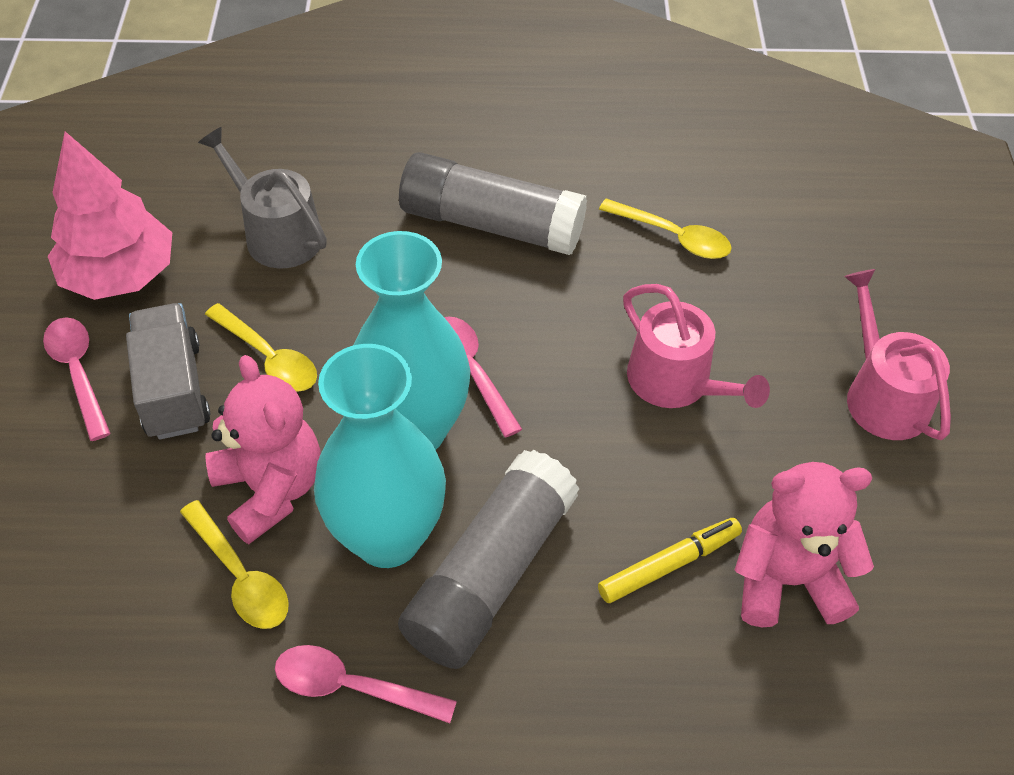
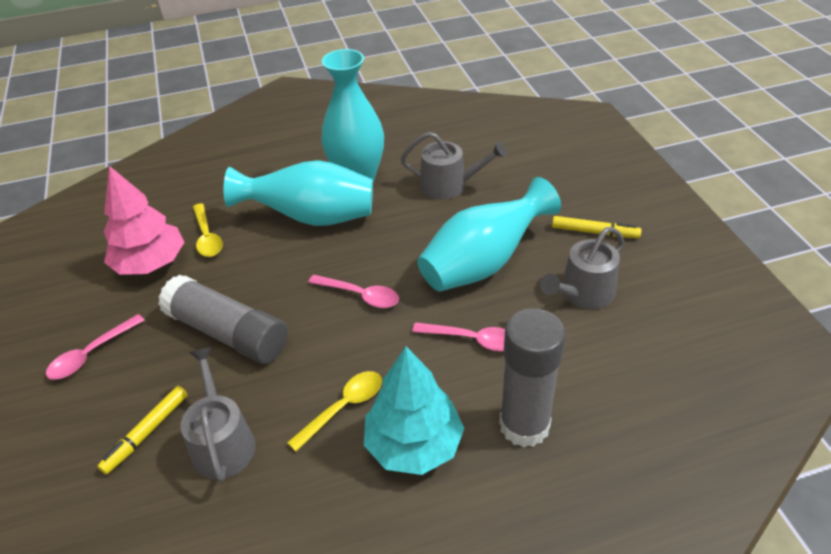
grey truck: [126,303,210,440] = 1 -> none = 0
grey watering can: [198,127,327,268] = 1 -> [180,347,255,483] [401,132,507,200] [540,227,624,309] = 3
pink teddy bear: [205,355,320,544] [735,462,874,627] = 2 -> none = 0
pink watering can: [623,284,770,408] [844,269,951,440] = 2 -> none = 0
turquoise tree: none = 0 -> [364,347,465,475] = 1
turquoise vase: [314,344,446,568] [354,231,470,450] = 2 -> [223,160,373,226] [321,49,384,182] [417,177,561,292] = 3
yellow marker: [598,518,742,603] = 1 -> [97,386,188,475] [552,216,642,238] = 2
yellow spoon: [180,500,289,629] [205,303,317,392] [599,198,732,259] = 3 -> [193,203,223,257] [287,371,382,452] = 2

